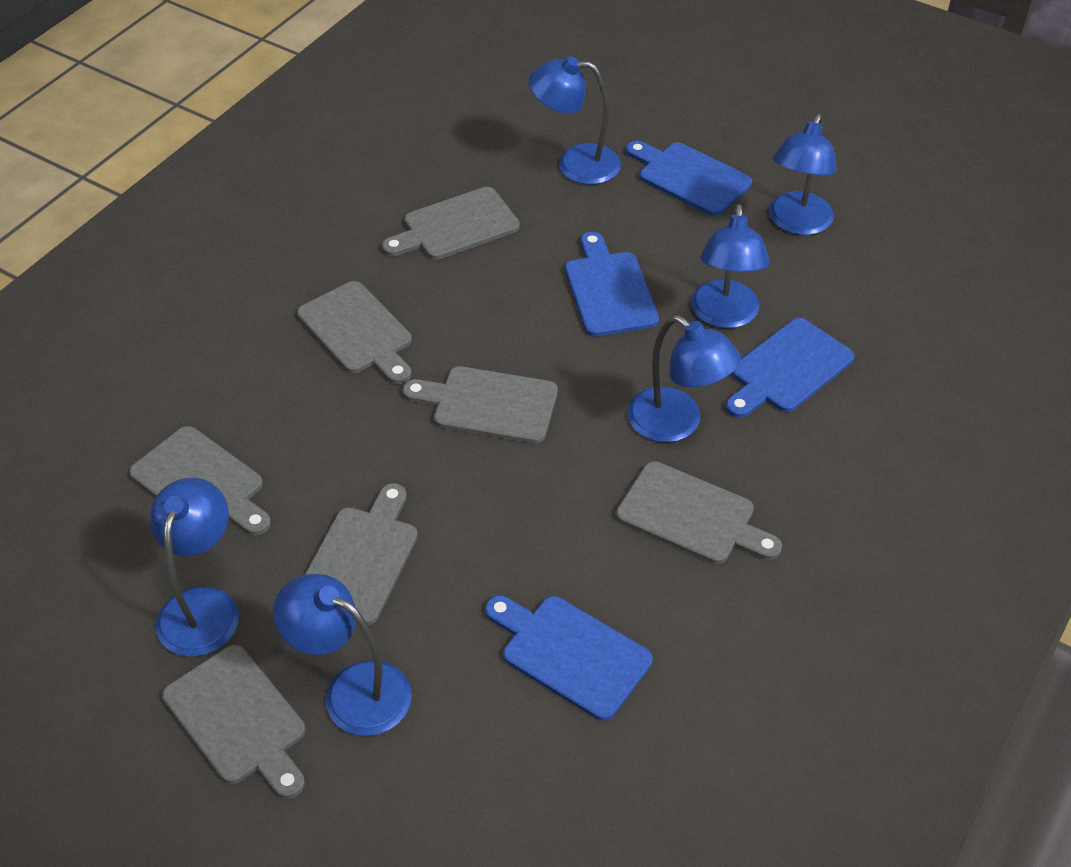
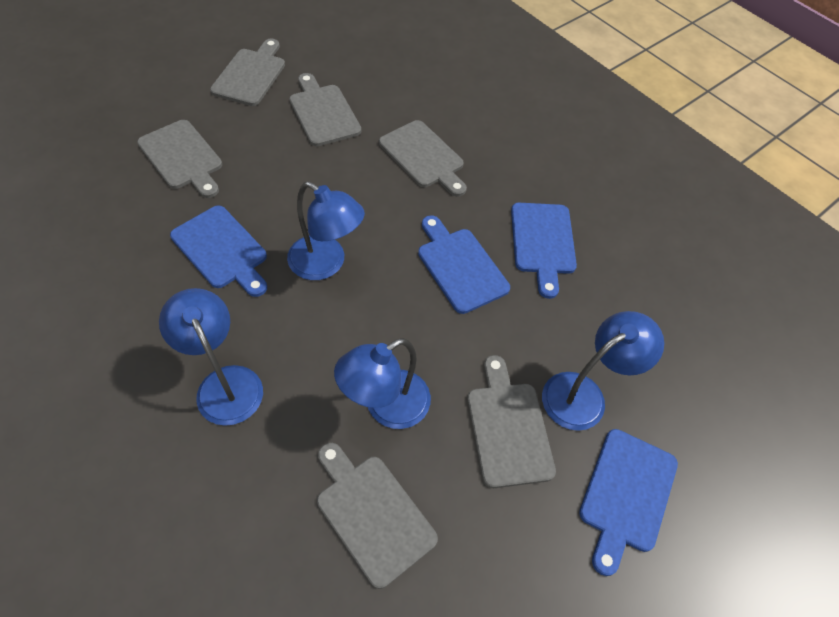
blue lamp: [149,478,239,657] [273,574,412,736] [529,56,621,185] [627,316,741,442] [691,204,769,328] [769,114,837,235] = 6 -> [159,288,263,426] [287,181,365,280] [334,338,431,429] [542,311,664,431] = 4
grey cutting board: [129,426,271,535] [162,645,305,799] [297,281,412,384] [305,483,418,625] [382,187,520,260] [403,366,558,444] [616,461,782,564] = 7 -> [137,120,222,198] [210,38,285,106] [289,73,362,146] [317,443,438,589] [379,120,467,197] [467,355,556,488] = 6

